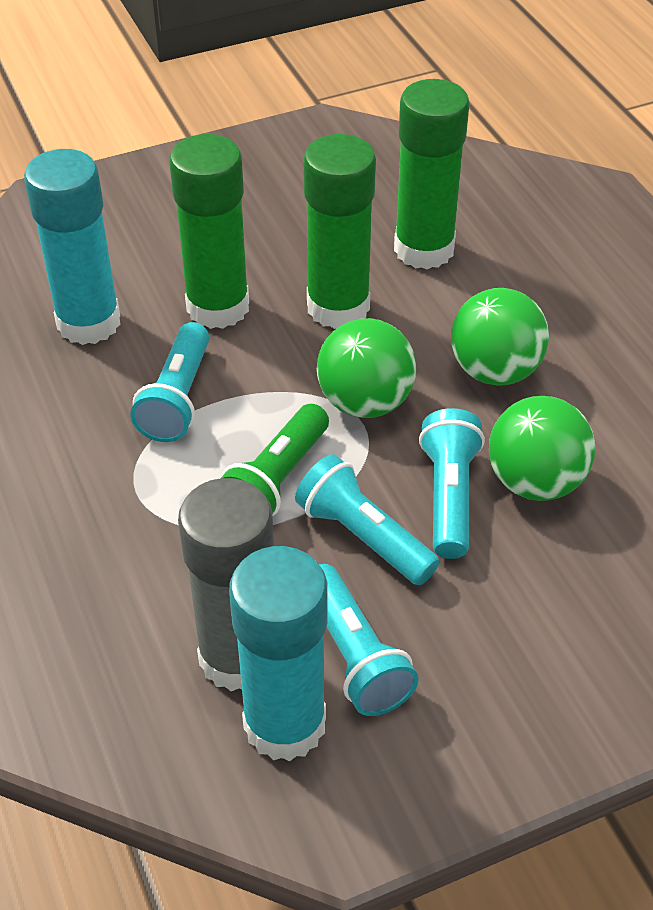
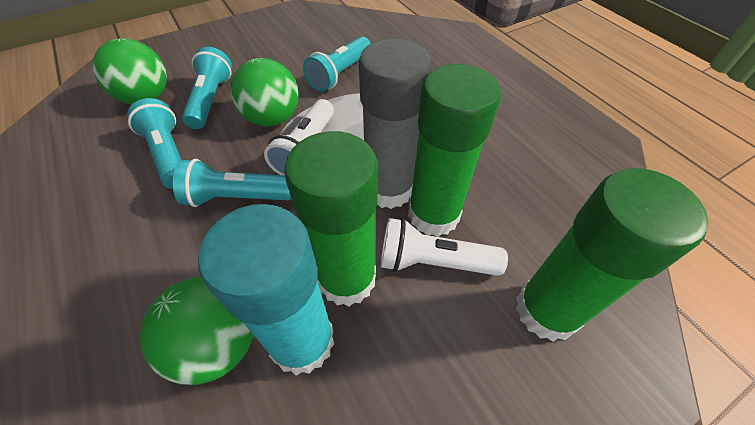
green flashlight: [221,404,329,516] = 1 -> none = 0
turquoise glue stick: [24,149,121,345] [229,546,327,761] = 2 -> [198,204,334,376] = 1
white flashlight: none = 0 -> [264,99,334,175] [381,218,508,276] = 2

